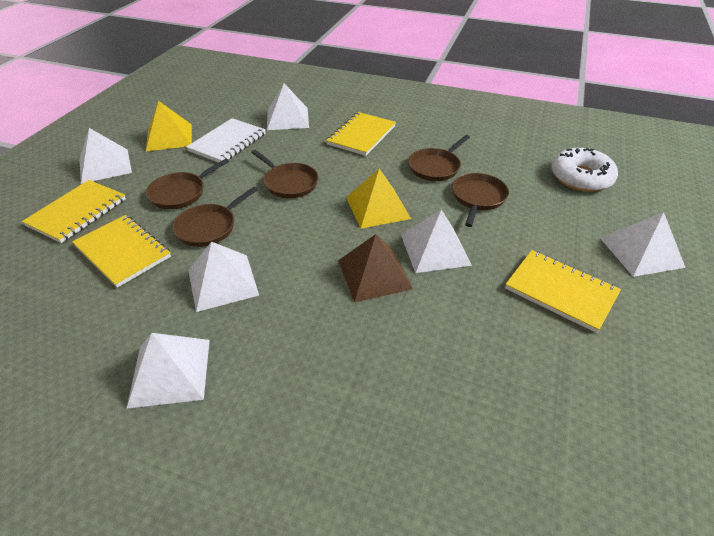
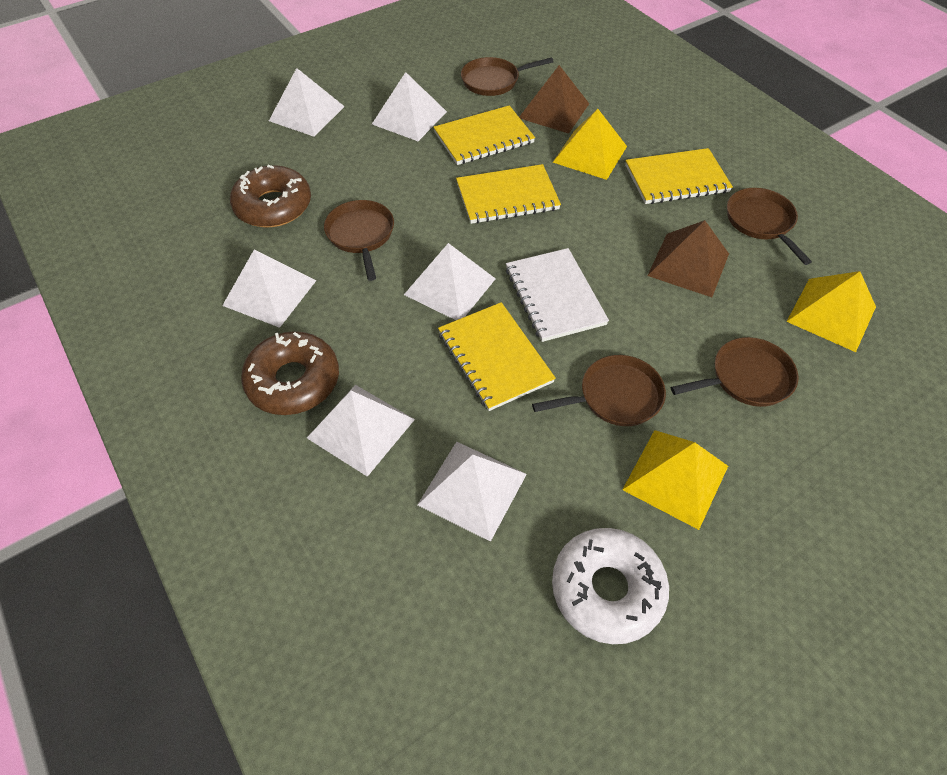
brown donut: none = 0 -> [230,165,311,227] [241,331,339,415] = 2
brown pyramid: [338,234,413,302] = 1 -> [519,65,589,134] [647,220,729,297] = 2
yellow pyramid: [146,101,192,151] [346,168,411,229] = 2 -> [553,109,627,180] [622,430,728,530] [787,271,876,352] = 3

